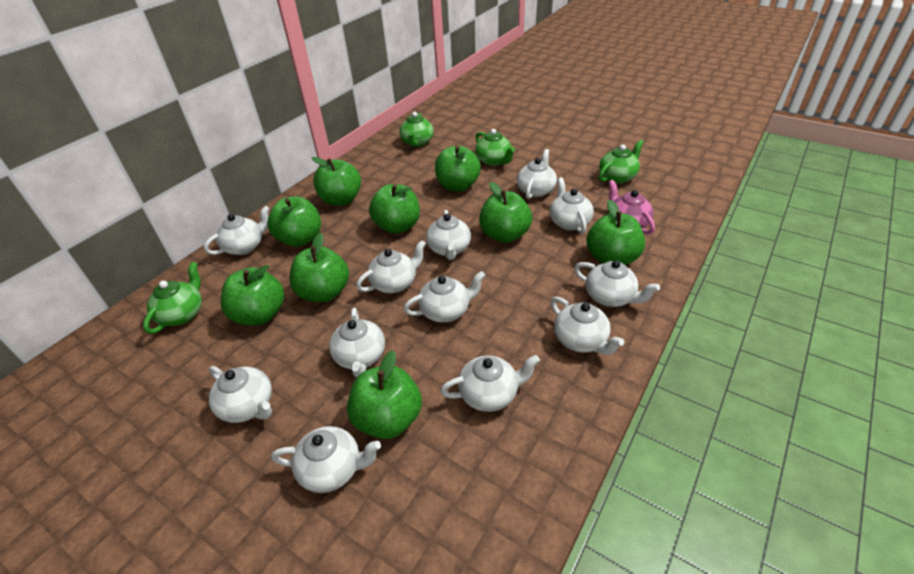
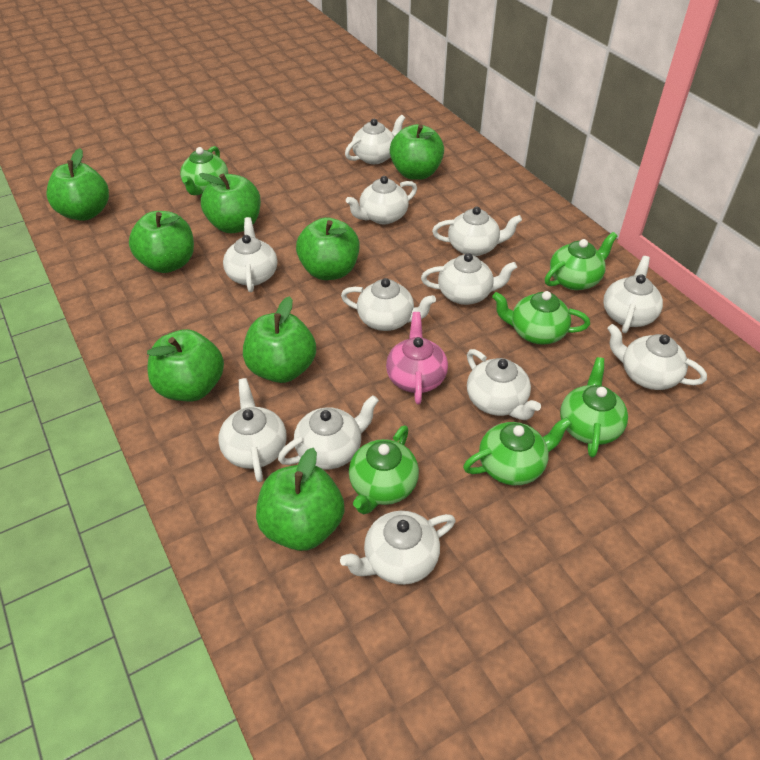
green apple: [221,265,284,325] [268,196,321,247] [290,233,349,302] [312,157,361,206] [347,350,422,439] [369,184,420,234] [435,146,481,191] [479,182,532,243] [586,200,645,265] = 9 -> [46,148,109,221] [129,211,194,273] [147,329,224,401] [199,173,261,233] [243,296,316,383] [256,448,344,551] [296,217,360,280] [390,124,444,180] = 8
green teapot: [143,262,202,334] [399,112,434,147] [475,129,515,166] [599,140,644,184] = 4 -> [180,146,228,195] [349,425,419,514] [463,417,572,485] [492,291,590,345] [545,232,617,290] [560,357,628,458] = 6

